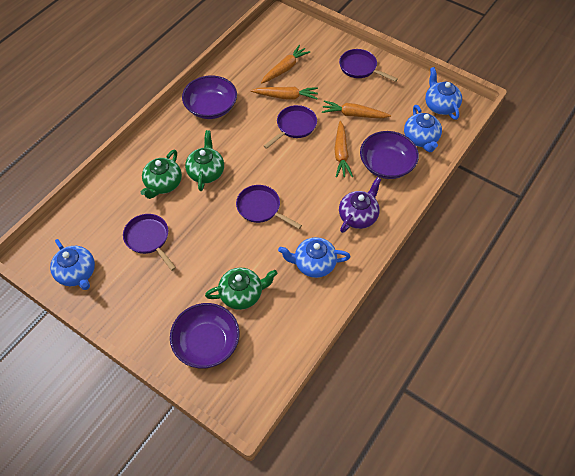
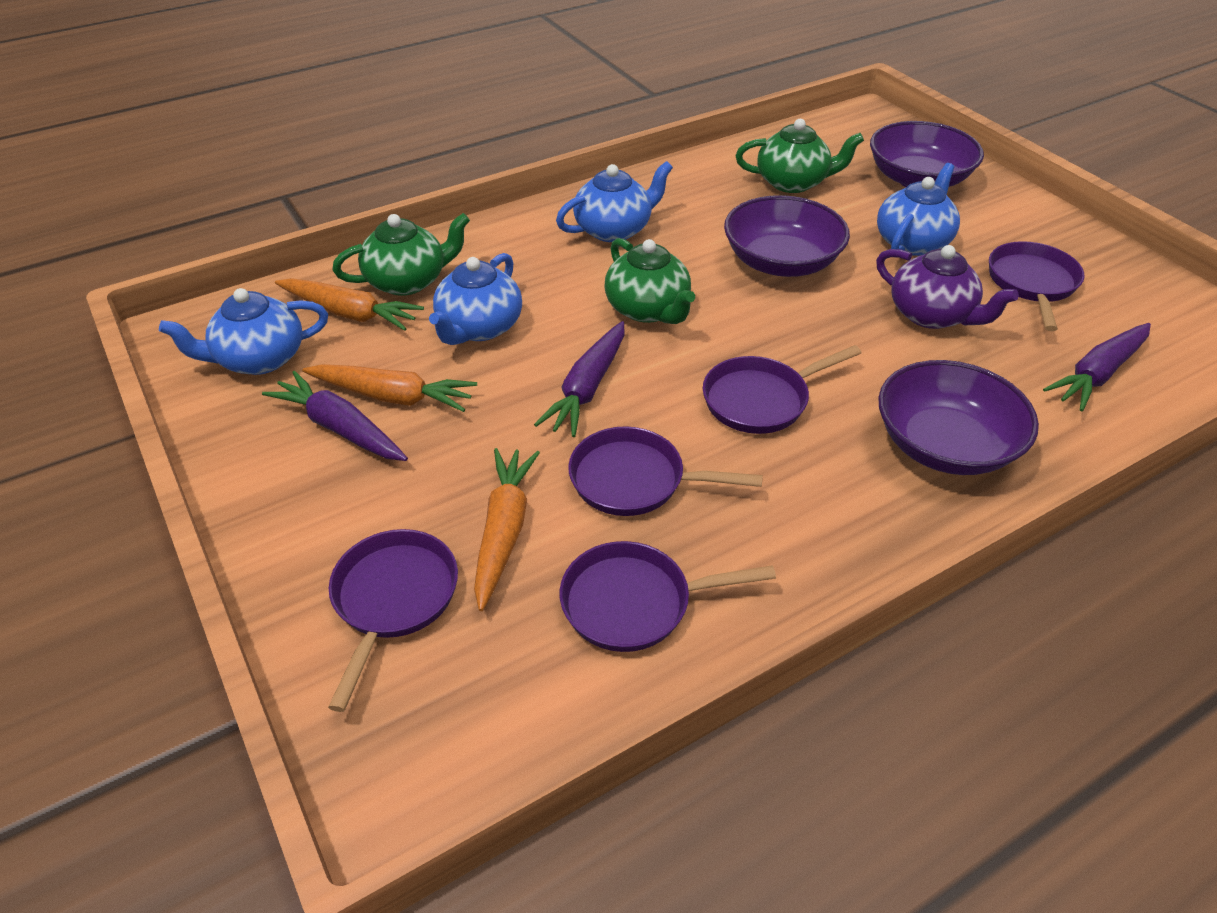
orange carrot: [251,87,318,100] [261,45,310,84] [322,101,391,118] [334,121,353,178] = 4 -> [275,278,424,331] [302,364,477,412] [474,448,540,611] = 3
purple carrot: none = 0 -> [262,371,408,461] [534,321,624,437] [1043,323,1151,411] = 3
purple pan: [123,214,176,271] [236,185,302,229] [264,105,317,149] [339,49,398,82] = 4 -> [328,529,458,712] [560,541,776,652] [568,426,763,516] [703,345,861,434] [989,241,1085,331] = 5

